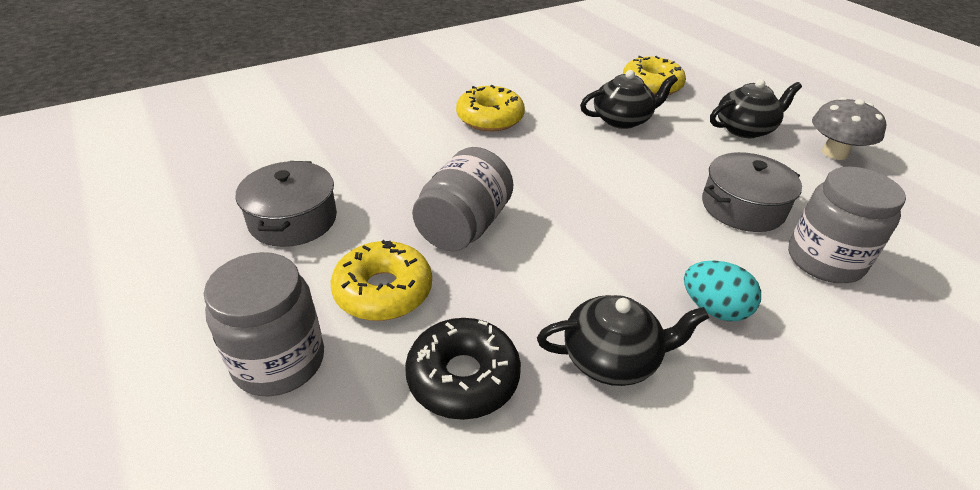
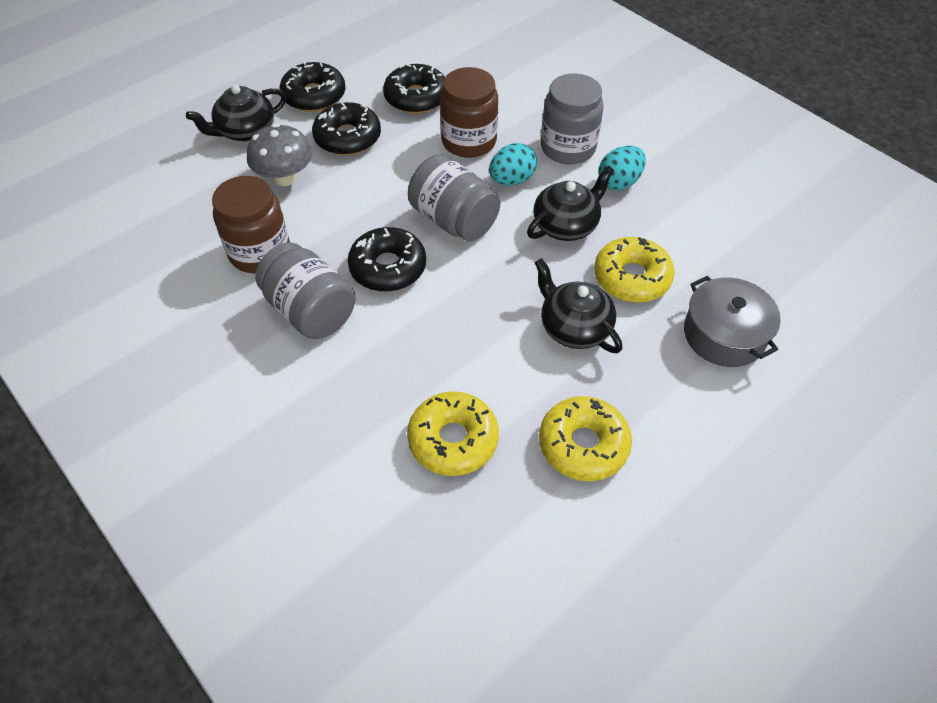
black donut: [405,318,521,420] = 1 -> [280,61,346,112] [312,102,381,155] [348,227,426,292] [383,64,445,114] = 4
brown jar: none = 0 -> [212,176,290,273] [440,67,498,158] = 2
grey pot: [236,161,337,247] [702,152,802,232] = 2 -> [684,276,781,367] = 1
turquoise egg: [684,260,761,321] = 1 -> [489,143,537,185] [599,146,646,190] = 2

